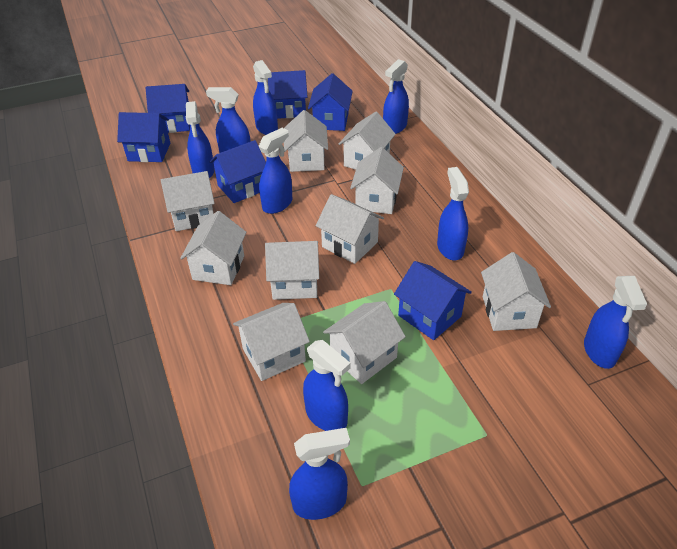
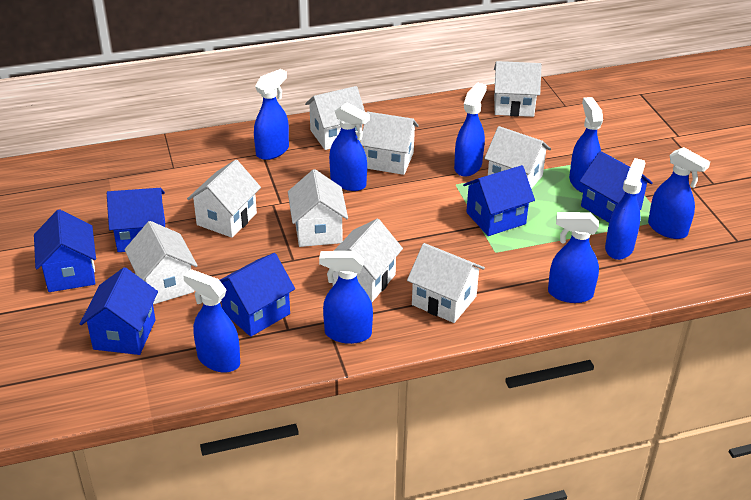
white house: [161,171,215,231] [180,211,247,285] [233,303,310,381] [265,241,319,300] [284,110,328,172] [316,194,384,264] [323,301,406,384] [339,112,396,170] [350,147,404,214] [481,252,551,331] = 10 -> [124,221,198,304] [187,160,261,238] [288,169,348,247] [305,86,365,150] [333,219,403,302] [360,112,419,175] [407,243,485,323] [484,126,551,189] [494,61,542,117] = 9

